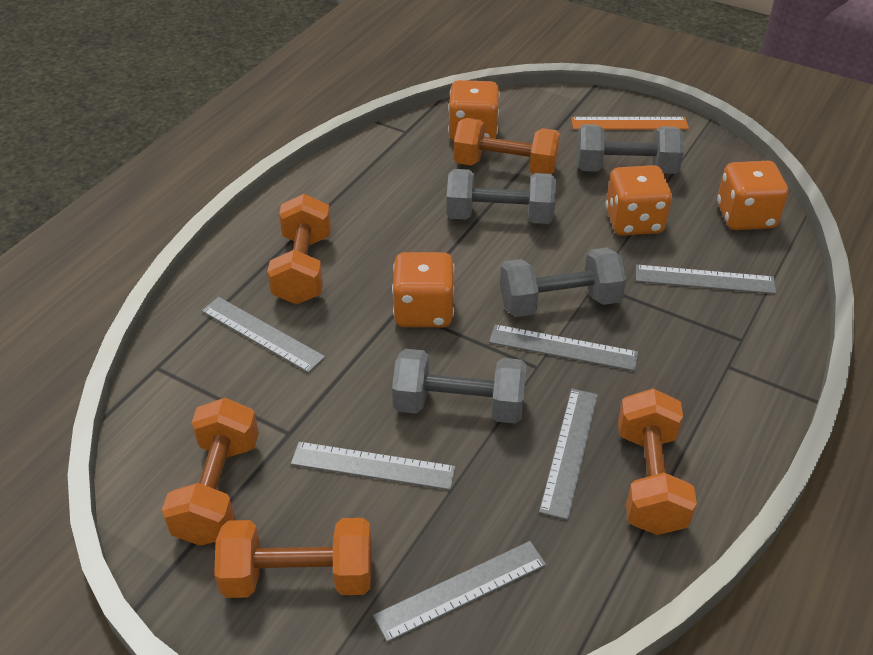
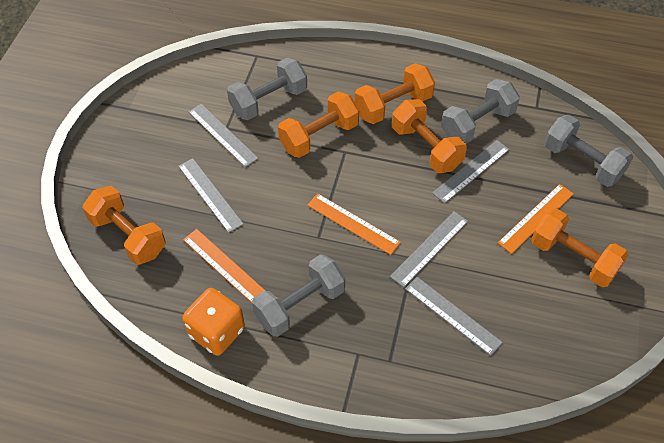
grey ruler: [201,297,325,373] [291,442,456,490] [373,541,546,642] [489,324,638,371] [539,389,598,520] [636,265,776,294] = 6 -> [178,158,244,233] [188,104,259,167] [390,211,468,287] [405,277,503,356] [432,140,510,203] = 5
orange dice: [392,252,455,327] [448,80,500,141] [605,165,672,236] [717,161,788,230] = 4 -> [182,288,245,356] = 1
orange ruler: [571,117,689,130] = 1 -> [183,229,265,303] [307,193,401,255] [498,184,574,254] = 3

